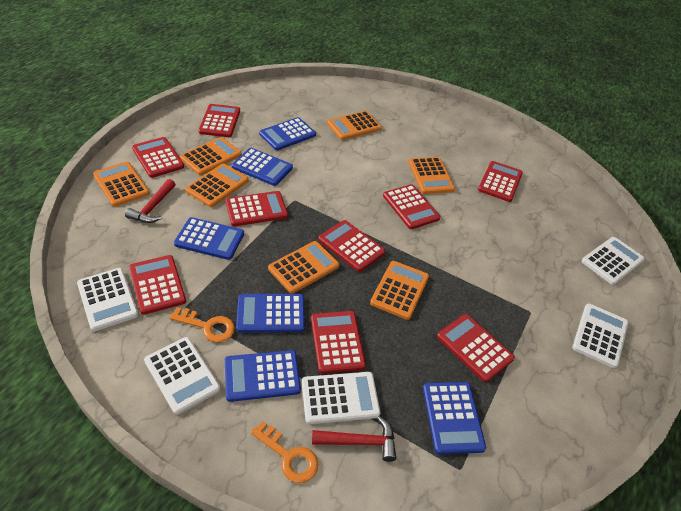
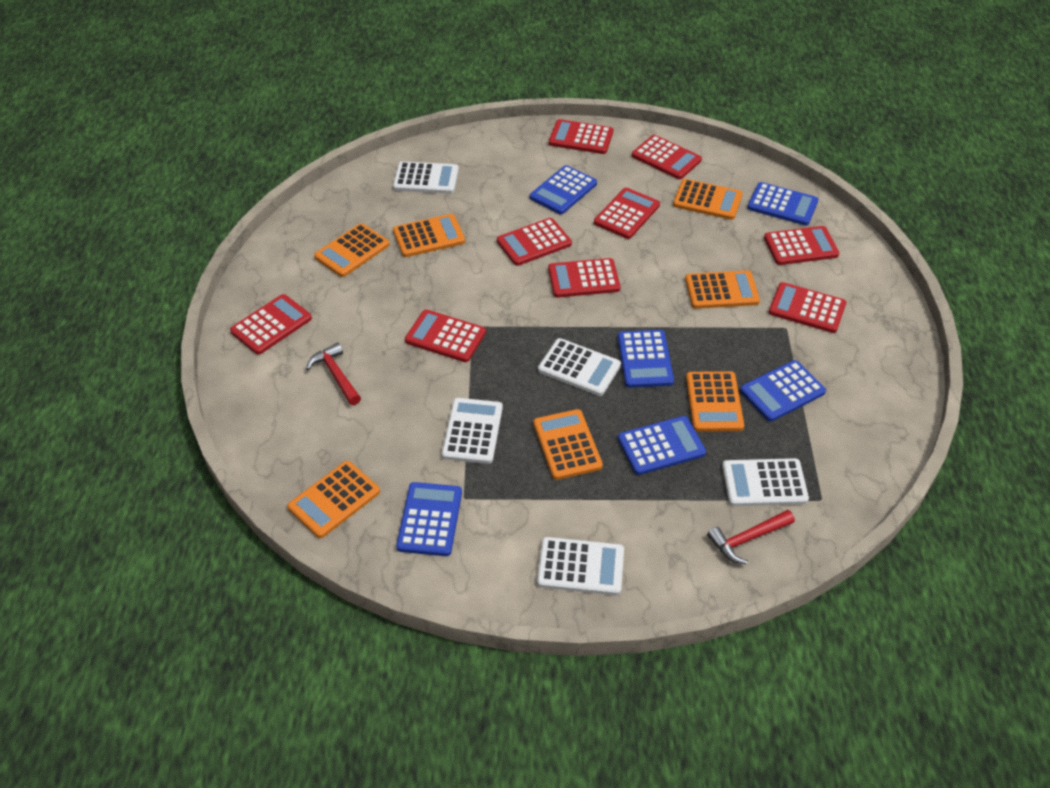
orange key: [169,307,235,342] [251,421,318,483] = 2 -> none = 0

